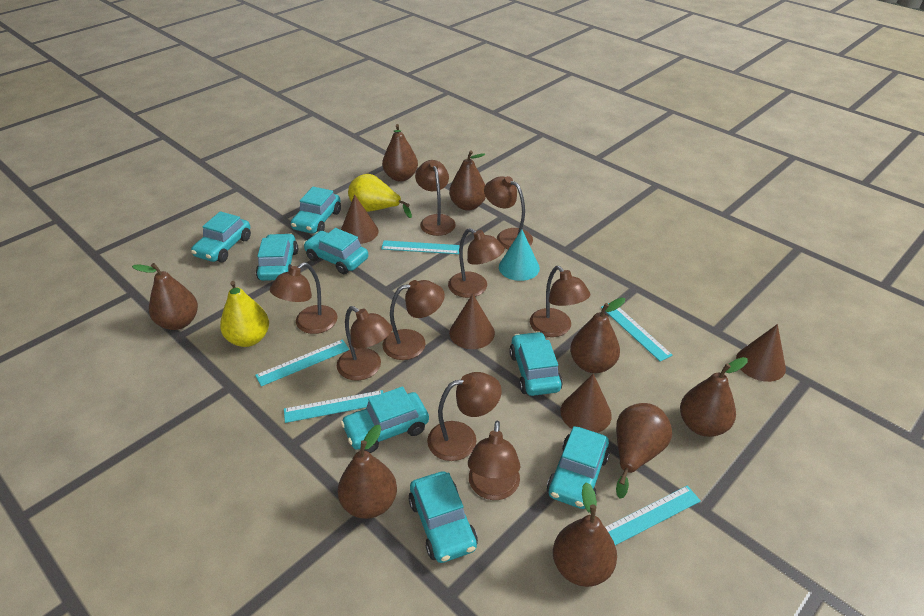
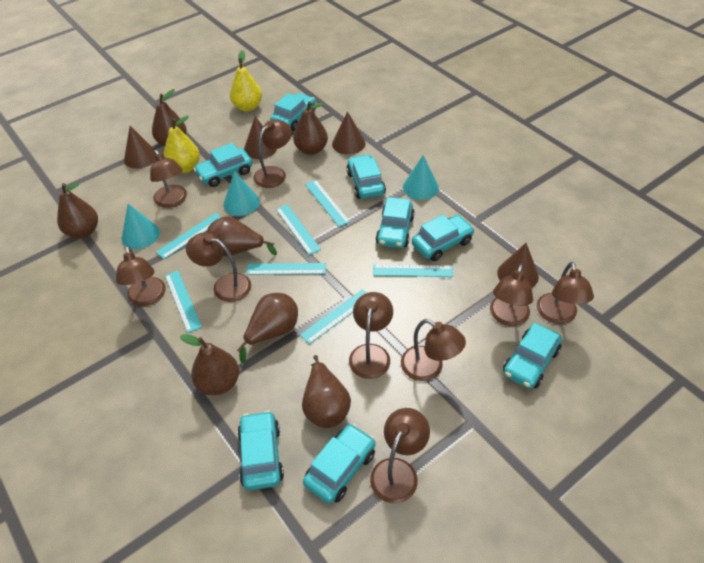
brown pear: [132,263,198,330] [338,425,397,519] [382,124,418,182] [449,150,486,211] [553,482,617,587] [570,298,625,373] [616,403,672,499] [680,357,748,437] = 8 -> [57,183,98,239] [152,89,187,146] [180,334,239,395] [207,216,277,256] [237,293,298,363] [293,101,328,155] [302,355,351,428] = 7
turquoise cone: [499,229,540,281] = 1 -> [121,204,160,249] [223,171,260,216] [403,155,439,200] = 3
turquoise ruler: [255,339,349,386] [284,390,383,423] [381,240,460,254] [601,303,673,362] [605,486,701,545] = 5 -> [156,213,221,259] [165,271,202,333] [247,263,326,275] [276,204,321,255] [300,289,366,344] [305,180,350,227] [373,264,453,277] = 7

